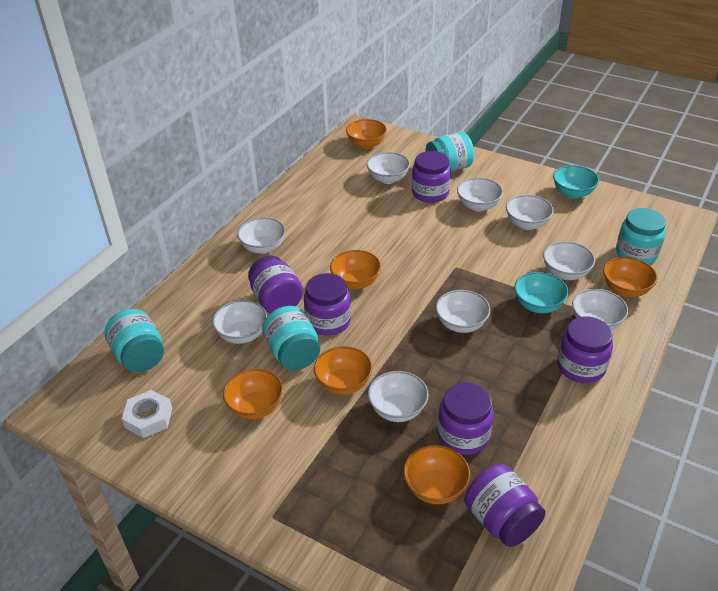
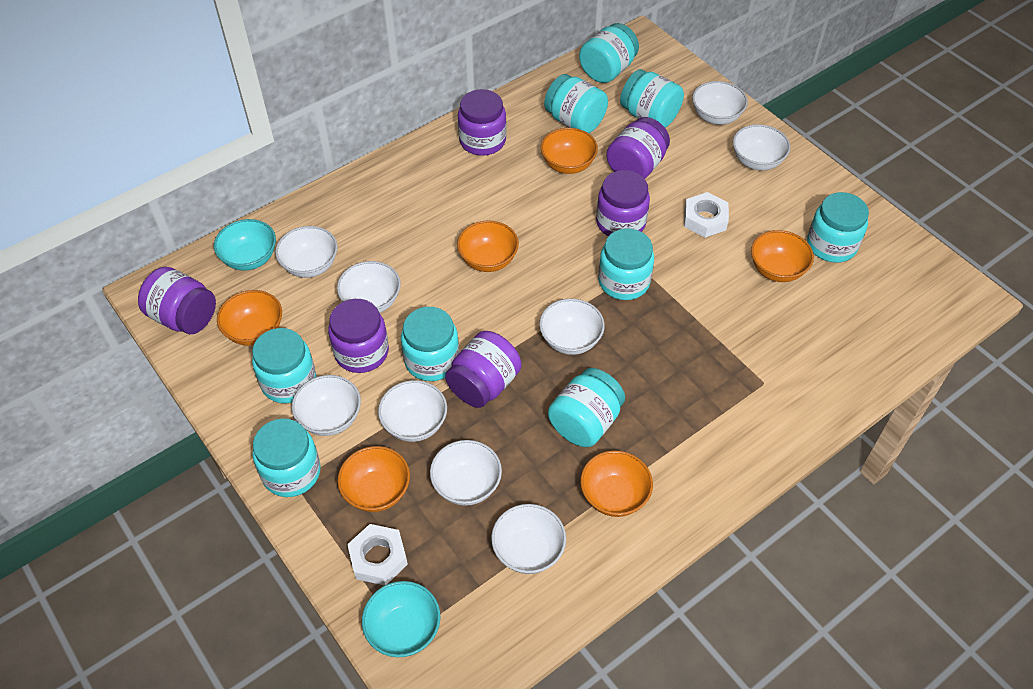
turquoise jar: [104,309,164,372] [262,306,320,370] [426,132,474,172] [616,208,666,264] = 4 -> [252,328,316,404] [253,418,321,497] [401,307,459,381] [544,74,608,133] [548,368,625,447] [579,23,639,83] [598,228,654,300] [620,69,684,128] [807,192,869,263] = 9
white nut: [122,390,172,438] = 1 -> [347,524,408,586] [684,192,729,238] = 2

